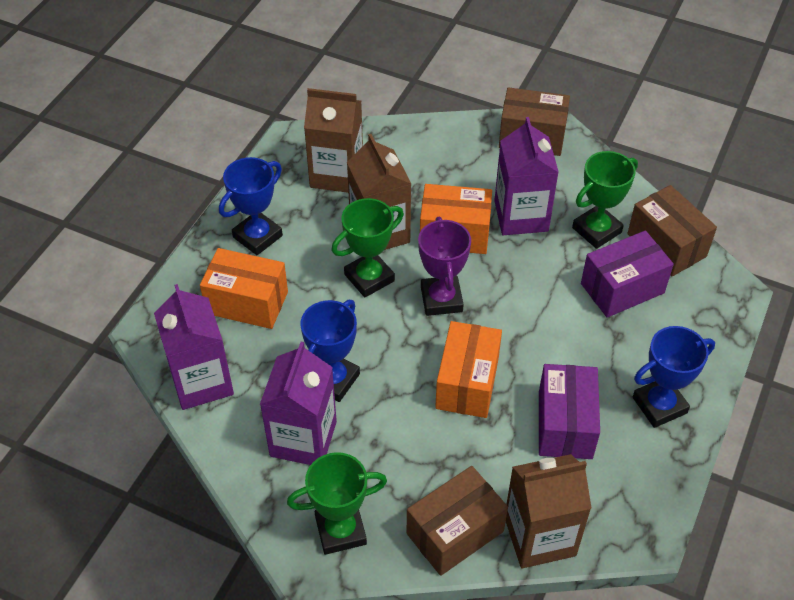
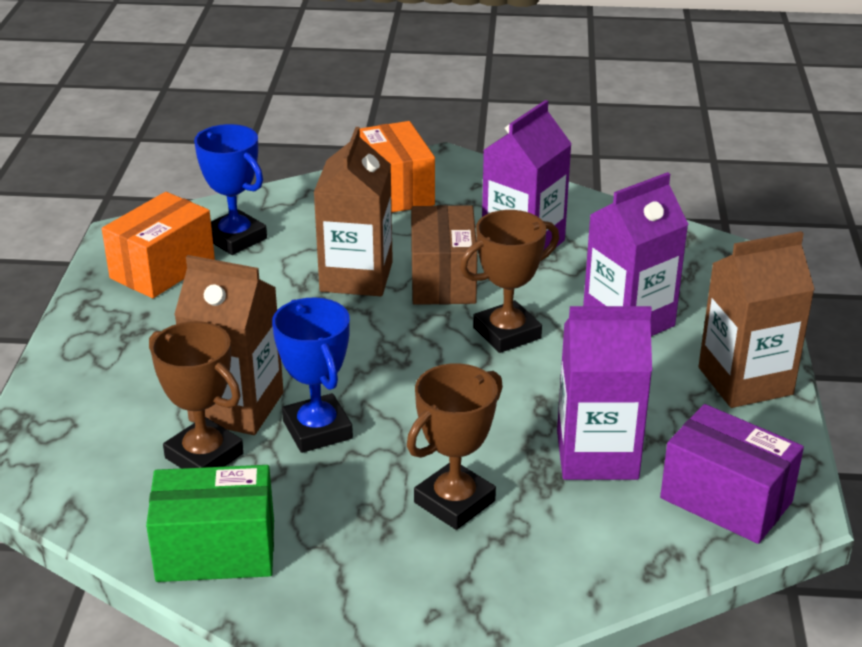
blue trophy: [219,157,283,255] [301,300,360,402] [633,326,715,428] = 3 -> [194,124,267,255] [272,297,353,453] = 2
brown box: [407,466,508,576] [499,87,570,156] [627,185,717,276] = 3 -> [411,205,478,305] = 1
brown trophy: none = 0 -> [149,321,244,469] [407,363,503,530] [460,210,559,353] = 3
green box: none = 0 -> [146,465,274,582] = 1
green trophy: [287,452,387,555] [331,198,404,297] [572,151,638,249] = 3 -> none = 0
orange box: [200,248,288,329] [420,184,492,254] [435,321,502,418] = 3 -> [102,192,215,298] [360,121,435,212] = 2
purple box: [539,364,600,459] [581,231,674,318] = 2 -> [660,404,804,544] = 1
purple trophy: [418,217,471,316] = 1 -> none = 0

